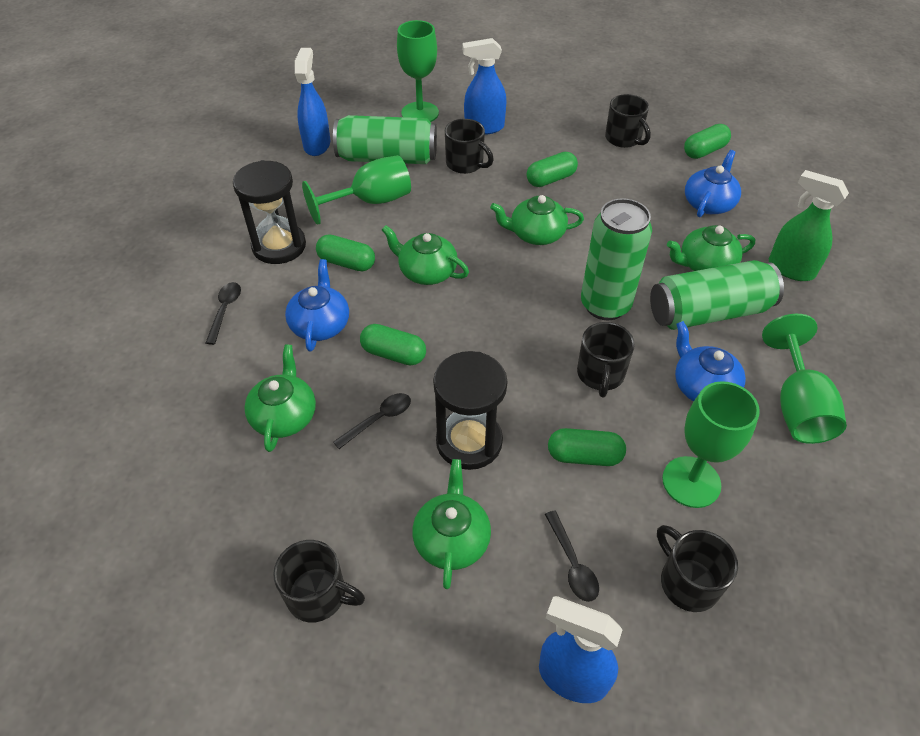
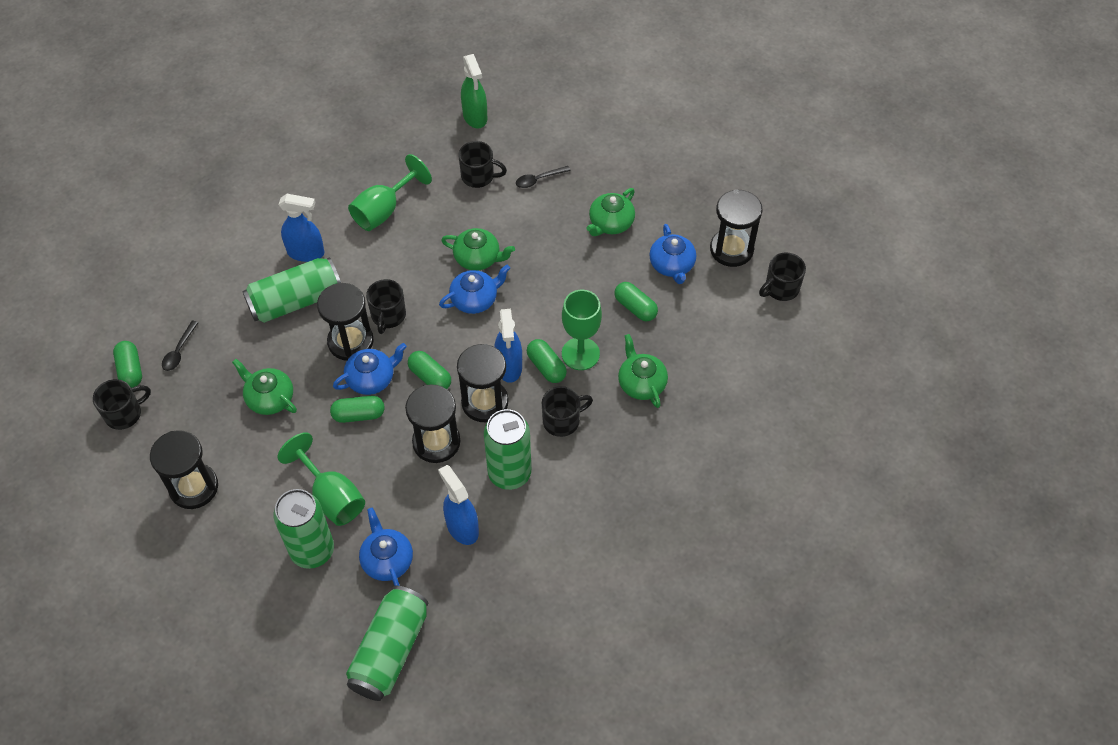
black hourglass: [233,160,306,264] [433,351,508,470] = 2 -> [150,430,218,509] [317,283,374,361] [405,384,460,463] [457,344,509,422] [710,189,762,267] = 5
black spoon: [205,282,241,345] [333,393,411,449] [545,511,599,602] = 3 -> [162,321,198,371] [516,166,571,188] = 2
blue teapot: [285,259,349,352] [675,321,746,402] [685,150,741,217] = 3 -> [333,343,407,395] [359,507,413,586] [439,265,510,314] [649,224,696,284] = 4
green can: [333,115,437,164] [581,198,652,320] [650,260,784,330] = 3 -> [242,257,341,323] [274,489,334,569] [346,586,428,701] [484,409,531,490] = 4
green goblet: [302,155,411,225] [397,20,439,122] [662,381,760,508] [762,314,847,444] = 4 -> [278,432,365,526] [348,154,432,231] [562,290,602,370] = 3
green teapot: [244,345,316,452] [382,225,469,285] [412,459,491,589] [490,195,584,245] [667,225,755,271] = 5 -> [232,359,297,415] [441,228,515,270] [586,188,635,236] [618,334,668,408] = 4

